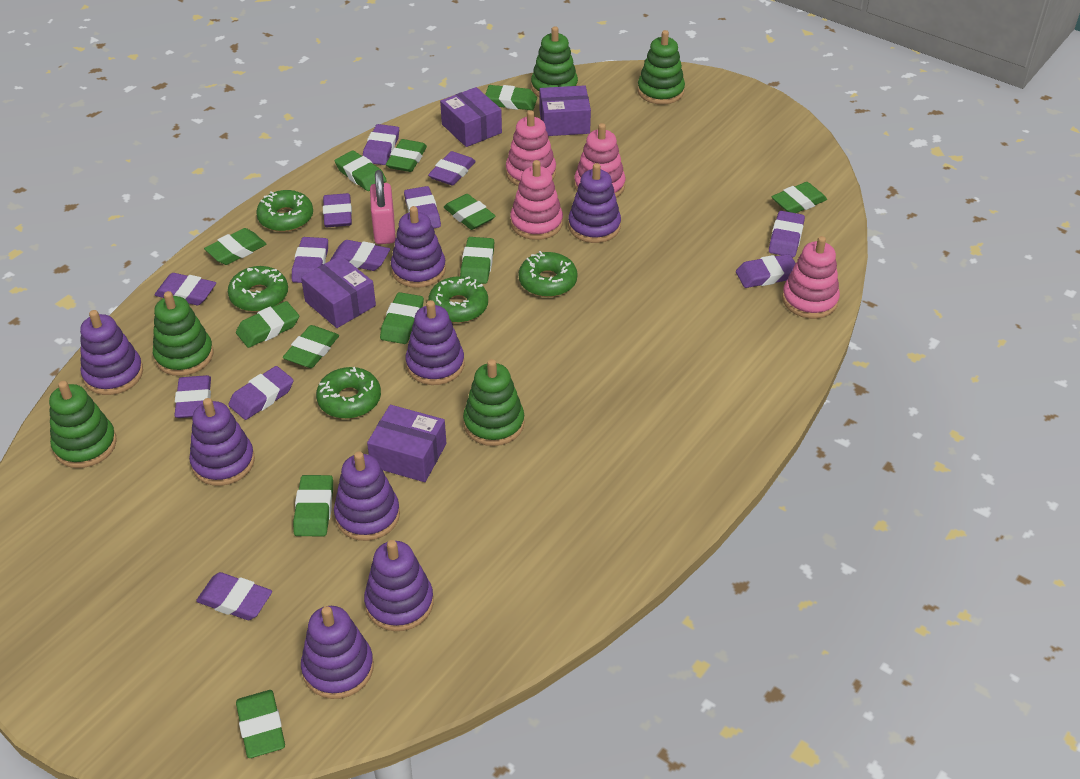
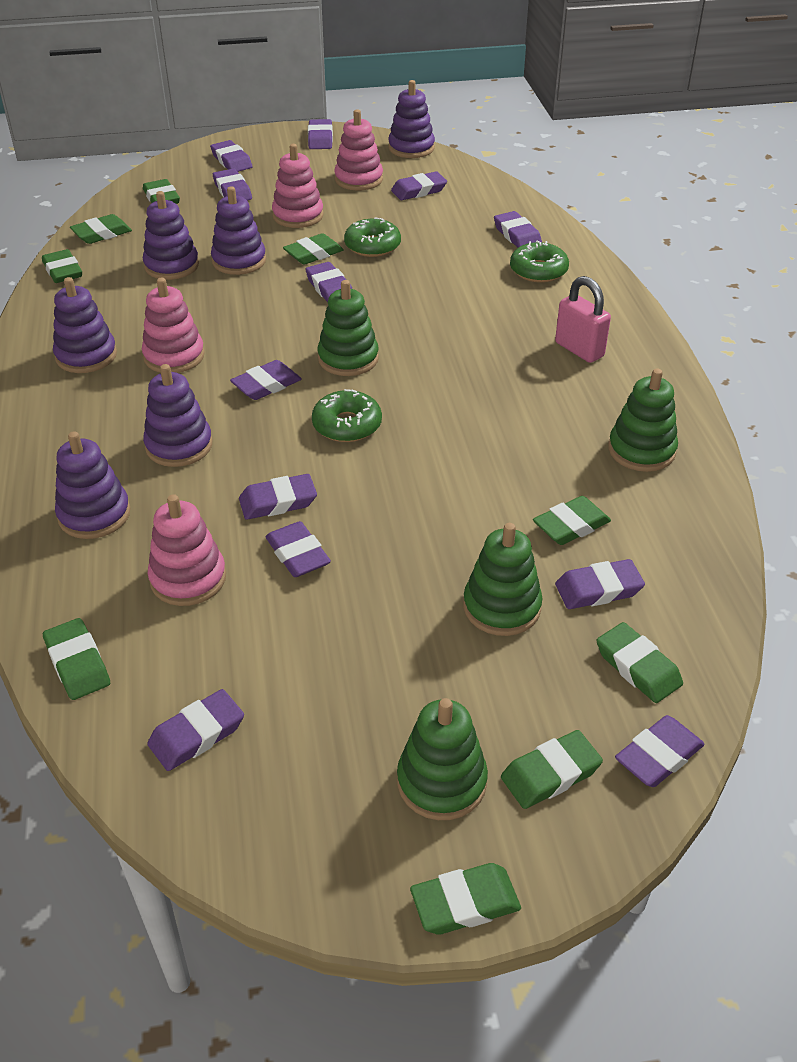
green donut: [228,266,288,312] [256,190,313,232] [316,367,381,419] [428,276,488,323] [519,251,577,297] = 5 -> [312,389,382,442] [344,217,401,257] [510,241,569,283] = 3
green eraser: [204,228,267,265] [236,301,299,348] [236,690,285,758] [283,325,339,368] [293,475,333,536] [335,150,387,191] [380,292,424,344] [386,139,427,172] [444,194,496,230] [460,237,494,284] [485,85,537,110] [771,182,827,213] = 12 -> [42,249,82,283] [43,618,110,700] [70,214,132,244] [143,179,180,204] [283,233,344,265] [410,863,521,935] [501,730,603,809] [533,496,611,545] [596,622,683,703] = 9
green stacking toy: [49,381,117,468] [153,291,213,376] [463,359,525,446] [531,26,578,97] [637,30,685,105] = 5 -> [318,280,379,376] [397,698,488,820] [463,523,542,636] [608,369,678,472] = 4
purple box: [301,255,376,328] [367,405,446,482] [440,87,502,147] [540,85,591,136] = 4 -> none = 0
purple stacking toy: [80,310,143,395] [189,398,255,486] [301,606,374,699] [334,451,400,541] [364,540,434,631] [391,206,446,288] [405,300,464,385] [568,163,621,243] = 8 -> [53,277,117,373] [55,431,130,539] [143,191,199,280] [143,364,212,467] [211,186,266,275] [388,80,435,158] = 6

